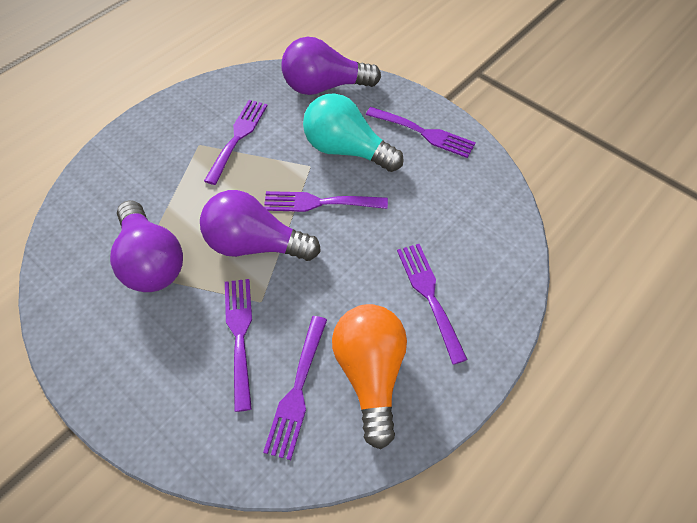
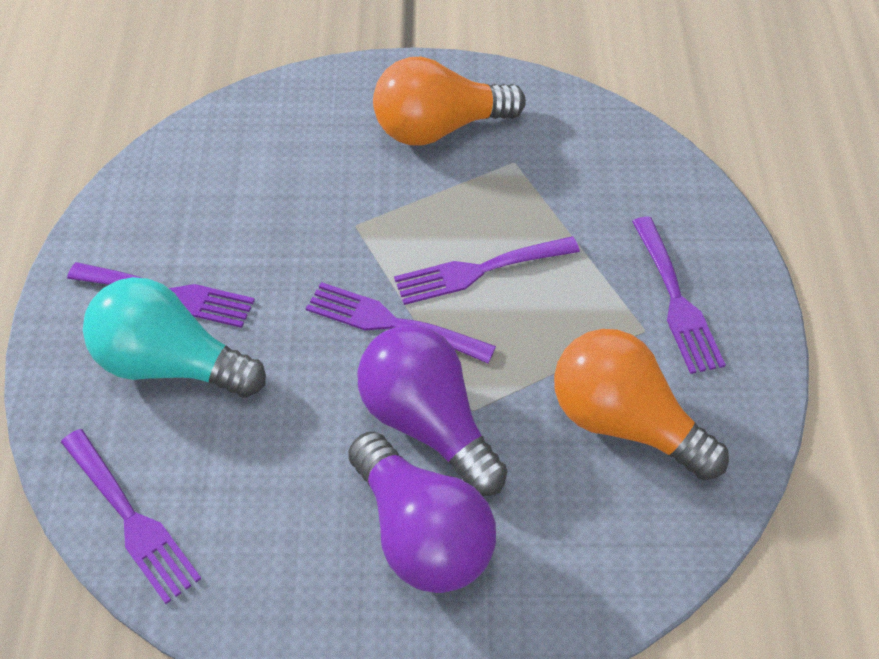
orange light bulb: [332,304,407,449] = 1 -> [373,57,526,146] [554,329,729,480] = 2
purple fork: [204,100,268,185] [225,279,252,412] [263,316,327,460] [264,191,388,212] [366,107,476,158] [397,244,468,365] = 6 -> [61,429,202,604] [67,262,255,328] [306,282,496,363] [394,236,580,305] [632,217,726,374] = 5
purple light bulb: [110,200,183,292] [200,190,321,261] [282,37,381,95] = 3 -> [348,431,496,593] [357,325,507,496] = 2

